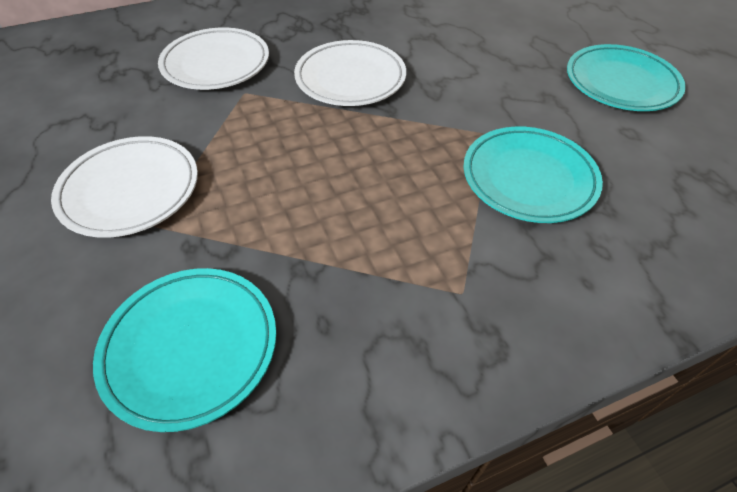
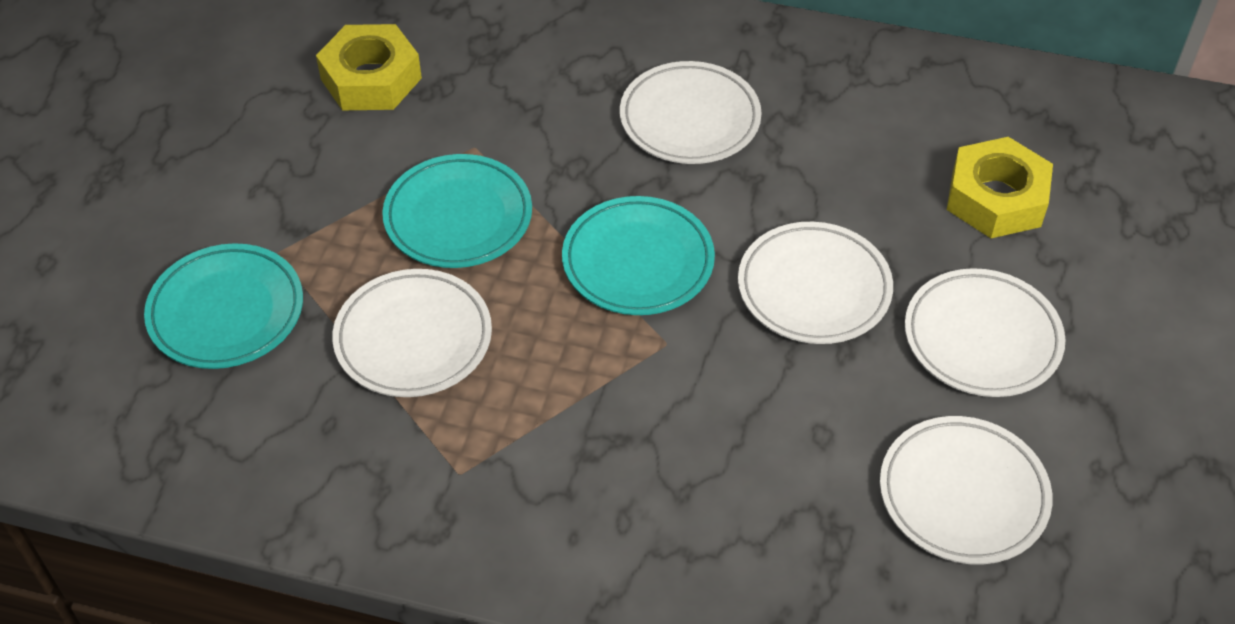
white plate: [51,136,198,238] [158,28,269,90] [294,40,406,106] = 3 -> [332,269,492,397] [620,61,762,164] [738,222,893,344] [880,416,1053,564] [905,268,1065,397] = 5
yellow nut: none = 0 -> [316,24,422,110] [947,137,1053,238] = 2

